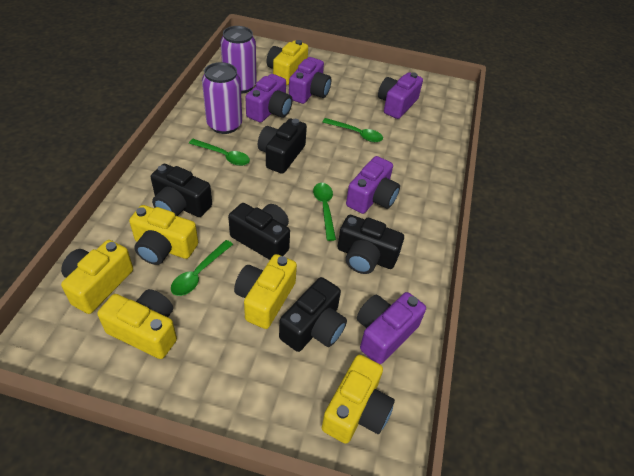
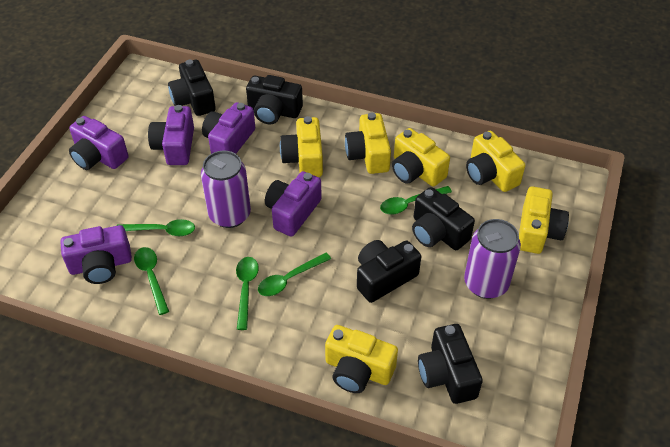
green spoon: [171,240,233,296] [189,139,250,166] [313,183,336,241] [323,118,383,142] = 4 -> [116,219,195,236] [134,247,169,315] [236,257,259,330] [258,253,331,296] [380,186,452,215] = 5

